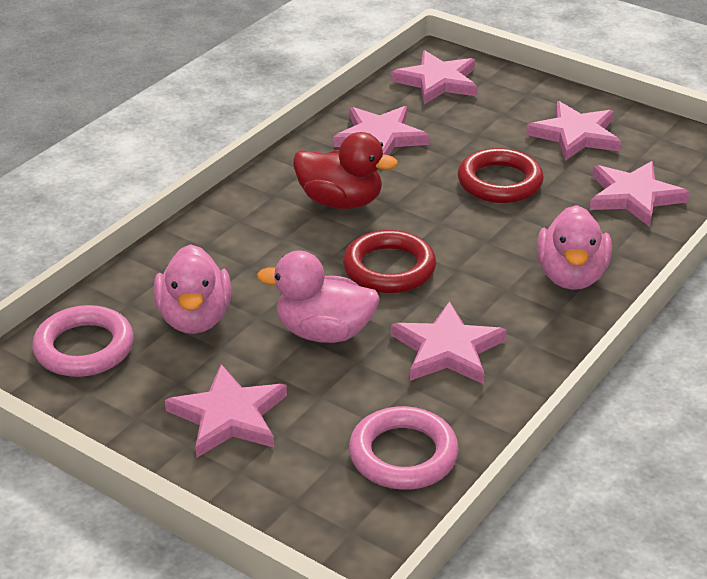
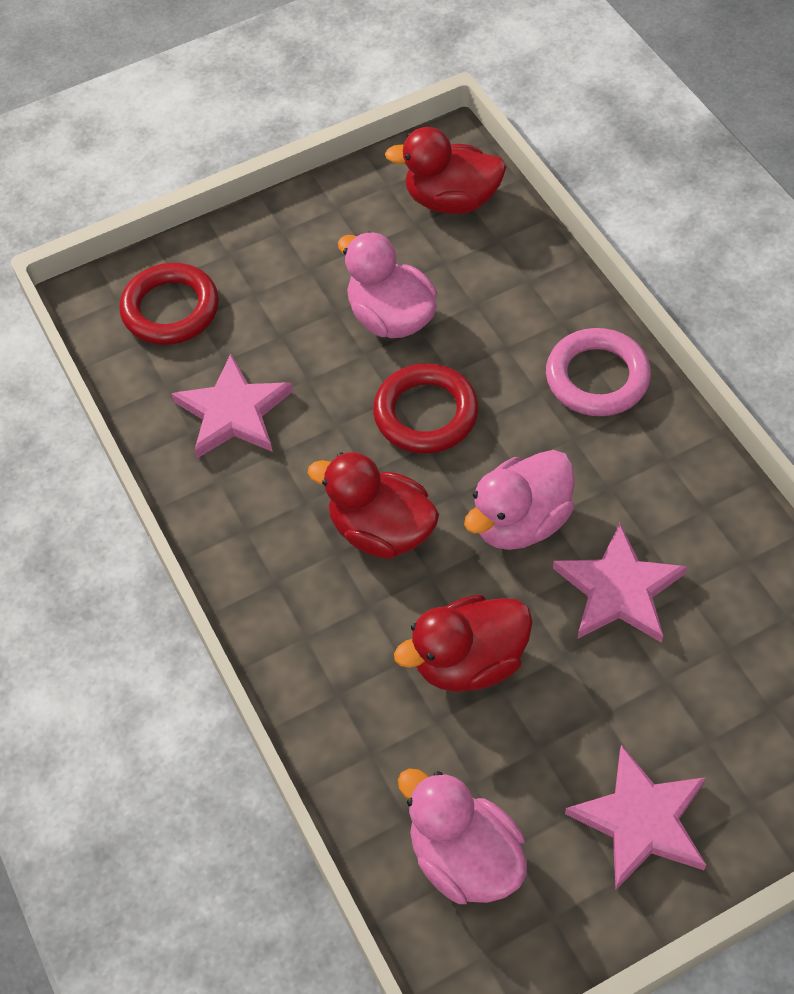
pink ring: [32,305,134,377] [349,406,459,490] = 2 -> [546,328,651,416] = 1
pink star: [165,364,287,458] [333,106,429,155] [391,50,478,104] [391,301,507,384] [526,101,621,161] [590,161,690,227] = 6 -> [171,354,293,458] [553,523,687,643] [565,745,706,889] = 3
red duck: [293,132,398,209] = 1 -> [308,452,439,559] [385,127,506,214] [394,595,533,692] = 3

